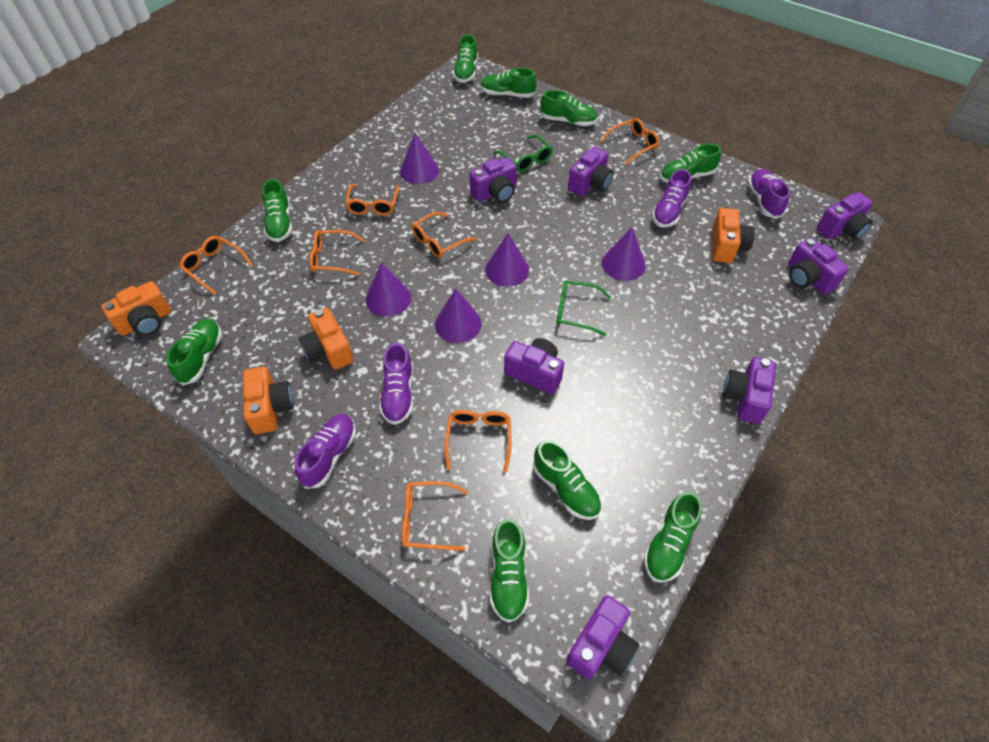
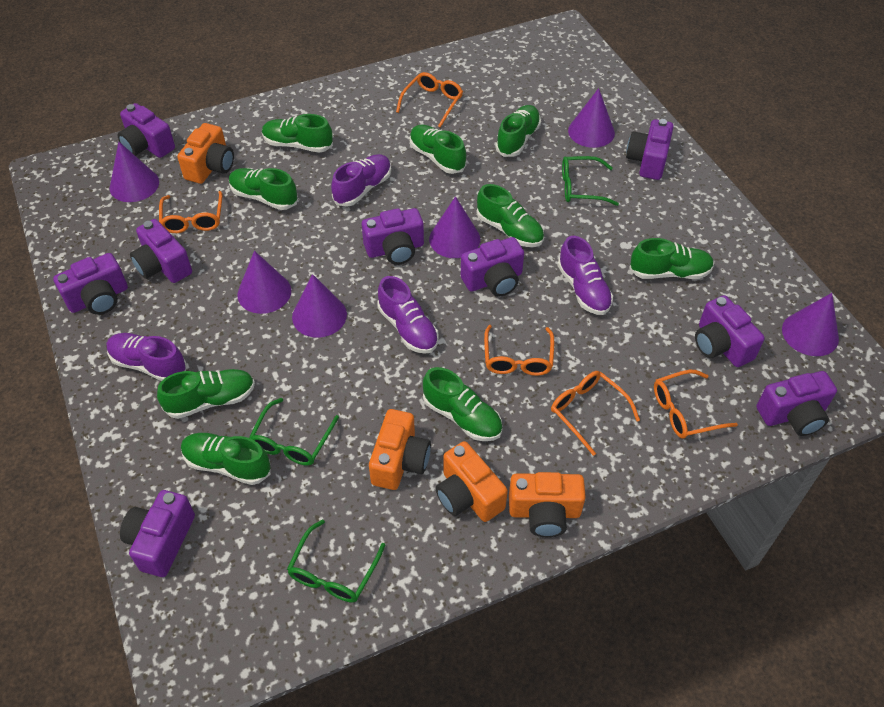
green glasses: [494,135,553,172] [557,280,611,336] = 2 -> [249,398,339,466] [287,519,385,603] [562,156,619,206] = 3
orange glasses: [179,236,253,295] [309,230,365,276] [345,184,399,216] [402,481,468,551] [412,212,476,258] [444,410,511,472] [600,118,660,165] = 7 -> [159,191,223,233] [396,72,463,128] [484,325,554,376] [551,371,640,456] [654,370,738,439] = 5
purple camera: [469,157,517,203] [504,338,564,394] [566,595,639,679] [568,147,613,196] [723,357,776,424] [788,238,849,295] [817,192,873,240] = 7 -> [53,253,128,315] [118,103,175,158] [120,490,195,577] [130,219,192,283] [362,208,424,265] [461,237,524,296] [626,119,674,180] [695,295,765,367] [756,371,837,436] = 9
purple cone: [366,262,411,317] [400,133,439,184] [435,288,482,343] [485,233,529,287] [601,227,646,281] = 5 -> [110,142,159,202] [237,251,291,314] [292,274,347,338] [429,196,480,258] [568,88,615,148] [782,293,839,356] = 6

